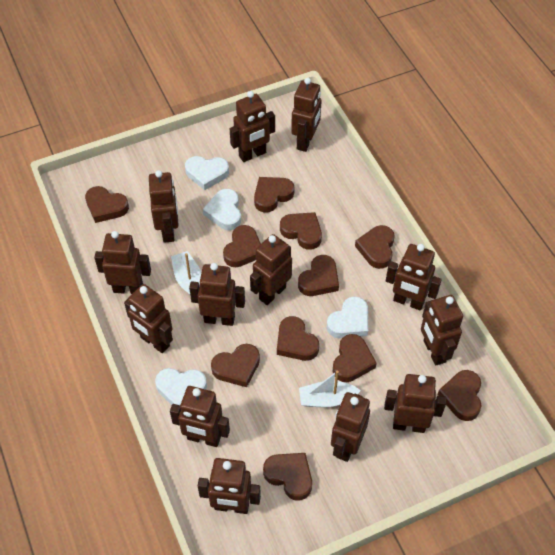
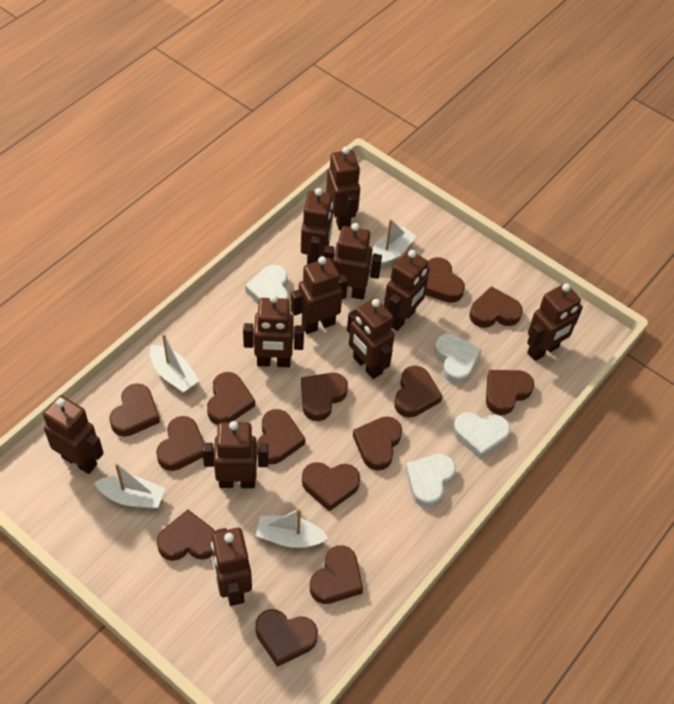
brown heart: [85,186,129,223] [211,344,260,387] [223,225,261,267] [254,177,294,213] [263,453,312,501] [277,316,319,361] [280,212,322,250] [298,255,339,296] [333,334,377,382] [355,225,395,269] [437,370,482,421] = 11 -> [109,383,160,437] [156,416,204,471] [157,510,216,561] [207,372,255,425] [255,609,318,667] [257,409,305,464] [301,373,348,421] [302,462,360,511] [310,545,363,604] [353,416,402,471] [394,366,442,418] [425,257,465,303] [470,286,523,328] [486,370,534,415] = 14
brown robot: [94,231,151,294] [124,284,173,353] [149,170,179,243] [170,386,230,447] [189,263,245,326] [198,458,261,514] [230,91,275,162] [250,234,292,305] [291,78,322,152] [331,392,370,462] [384,374,446,433] [386,244,442,310] [421,295,463,365] = 13 -> [43,395,104,474] [202,421,268,488] [211,528,252,606] [243,294,304,367] [291,256,348,334] [301,188,333,264] [324,223,382,300] [326,147,360,230] [347,298,395,379] [384,250,429,331] [527,283,583,361] = 11
white boat: [171,251,201,295] [299,371,361,407] = 2 -> [94,463,165,509] [150,334,200,393] [256,508,328,548] [371,219,417,266] = 4

